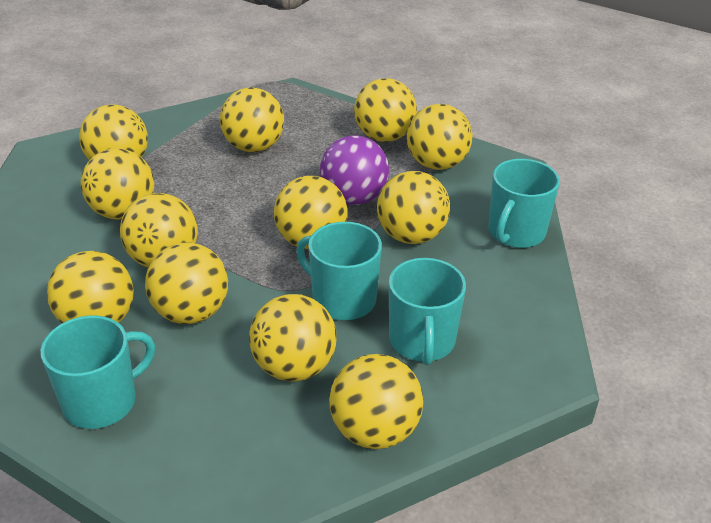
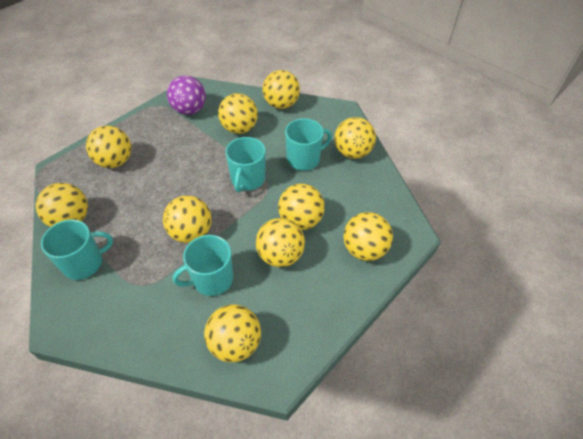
yellow ball: [47,251,134,323] [79,104,148,160] [81,148,154,220] [120,193,198,267] [145,243,228,324] [220,88,284,152] [249,294,337,382] [274,176,348,249] [329,354,423,449] [354,78,417,142] [377,171,450,244] [407,104,473,170] = 12 -> [36,183,88,227] [86,126,131,168] [163,196,212,243] [204,304,261,362] [218,93,258,134] [256,218,305,267] [262,70,300,109] [278,184,325,230] [334,117,376,159] [343,212,393,261] = 10

